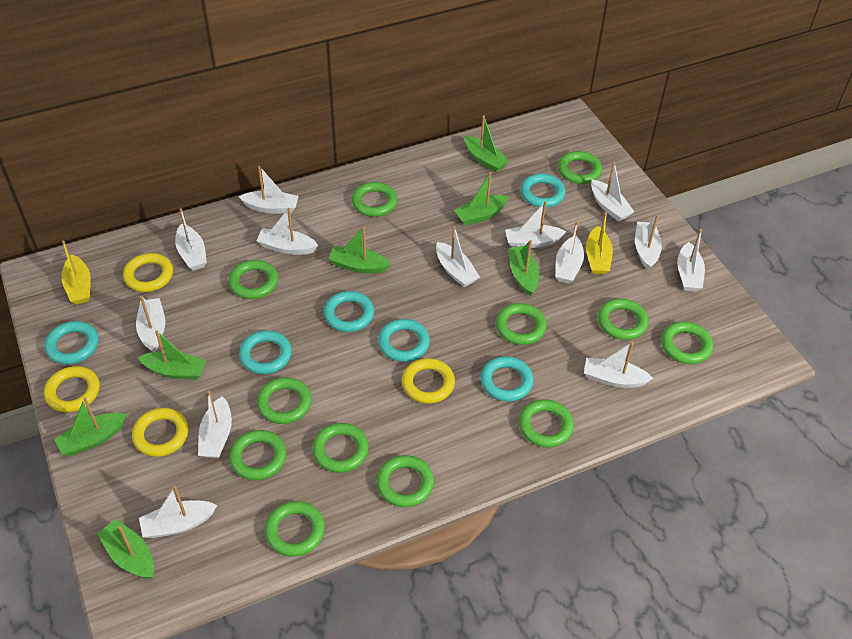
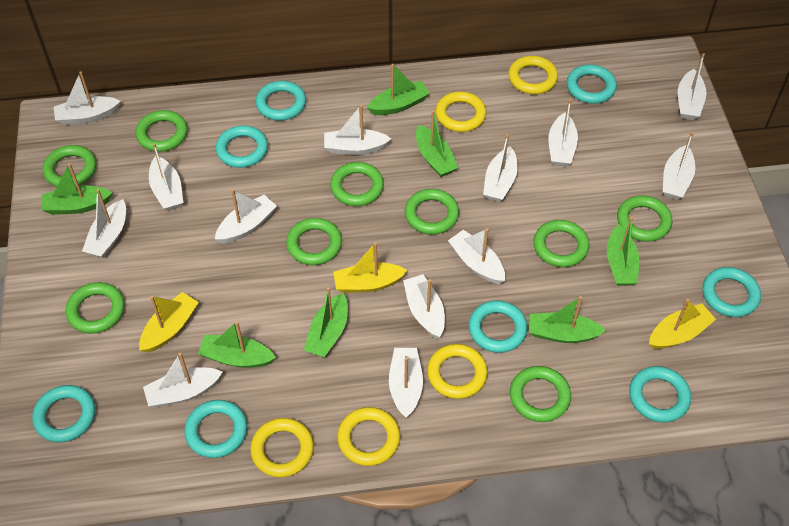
green ring: [229,260,278,299] [229,430,286,480] [257,377,312,424] [265,501,325,557] [312,423,369,473] [352,182,398,217] [376,455,434,507] [496,303,547,345] [519,399,574,448] [558,151,602,184] [598,299,649,340] [661,321,713,364] = 12 -> [42,145,96,187] [66,282,125,334] [136,110,188,152] [286,218,342,265] [330,162,384,206] [405,189,459,235] [510,366,571,422] [533,220,589,267] [617,195,672,242] = 9
turquoise ring: [45,321,99,364] [239,330,292,374] [324,291,374,332] [378,319,430,362] [480,356,534,402] [520,173,566,208] = 6 -> [32,385,95,442] [184,400,248,458] [216,125,268,168] [256,81,306,121] [469,301,528,353] [567,65,617,104] [629,366,691,423] [702,267,761,317] = 8
yellow boat: [61,241,91,304] [586,212,613,275] = 2 -> [139,292,199,353] [333,243,408,293] [649,299,716,349] = 3
yellow ring: [44,366,100,412] [123,253,173,292] [132,408,189,457] [402,358,455,404] = 4 -> [250,418,314,477] [337,407,401,466] [427,344,488,399] [435,92,486,132] [508,56,558,94] = 5

